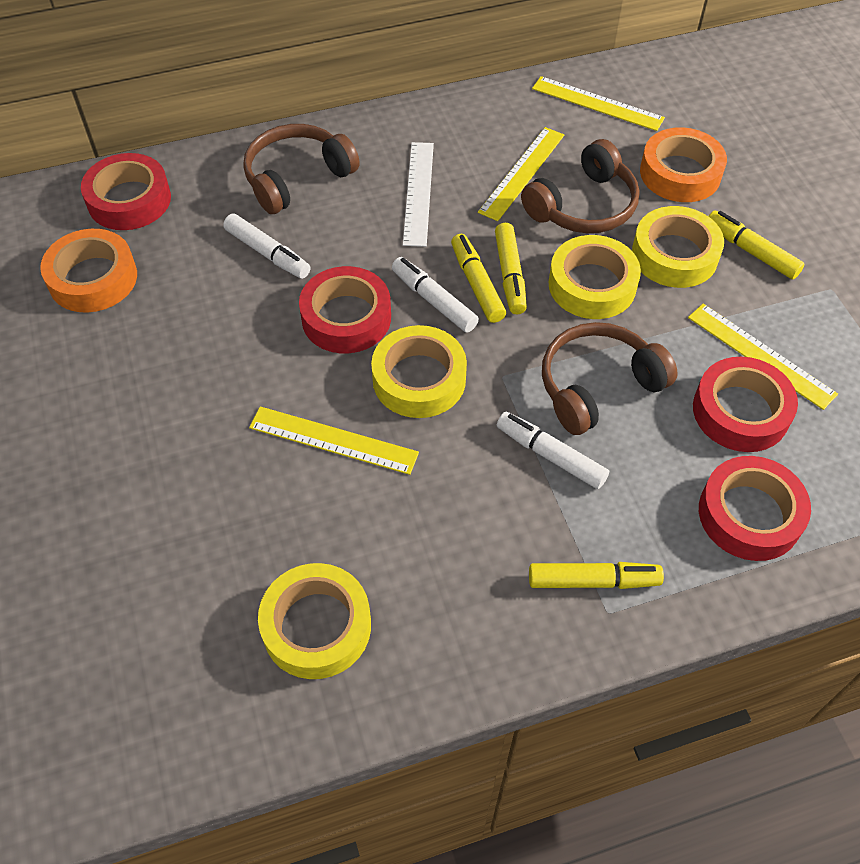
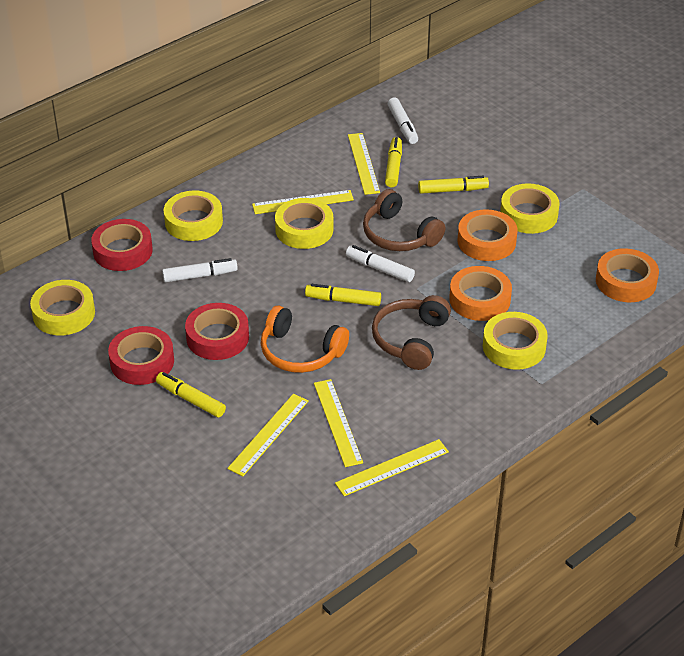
brown headphones: [243,124,360,214] [521,139,640,233] [542,322,678,435] = 3 -> [363,189,446,251] [372,295,451,370] = 2
orange headphones: none = 0 -> [260,306,349,373] = 1
orange tape: [40,229,137,313] [640,127,727,202] = 2 -> [449,266,512,321] [457,209,518,261] [596,248,659,302] = 3
red tape: [81,153,171,230] [299,266,391,353] [693,357,798,452] [699,456,811,561] = 4 -> [91,219,153,271] [108,326,174,385] [185,303,249,360] = 3
white ruler: [403,142,434,247] = 1 -> none = 0
yellow ruler: [249,406,419,475] [478,127,564,221] [532,76,665,131] [688,304,838,410] = 4 -> [227,394,309,476] [252,190,354,214] [314,379,363,467] [335,439,449,496] [348,133,380,195] = 5
yellow tape: [258,563,371,679] [371,325,467,418] [549,235,641,319] [632,206,724,288] = 4 -> [30,280,95,335] [164,191,223,241] [275,198,333,249] [483,312,548,370] [500,183,560,234] = 5

